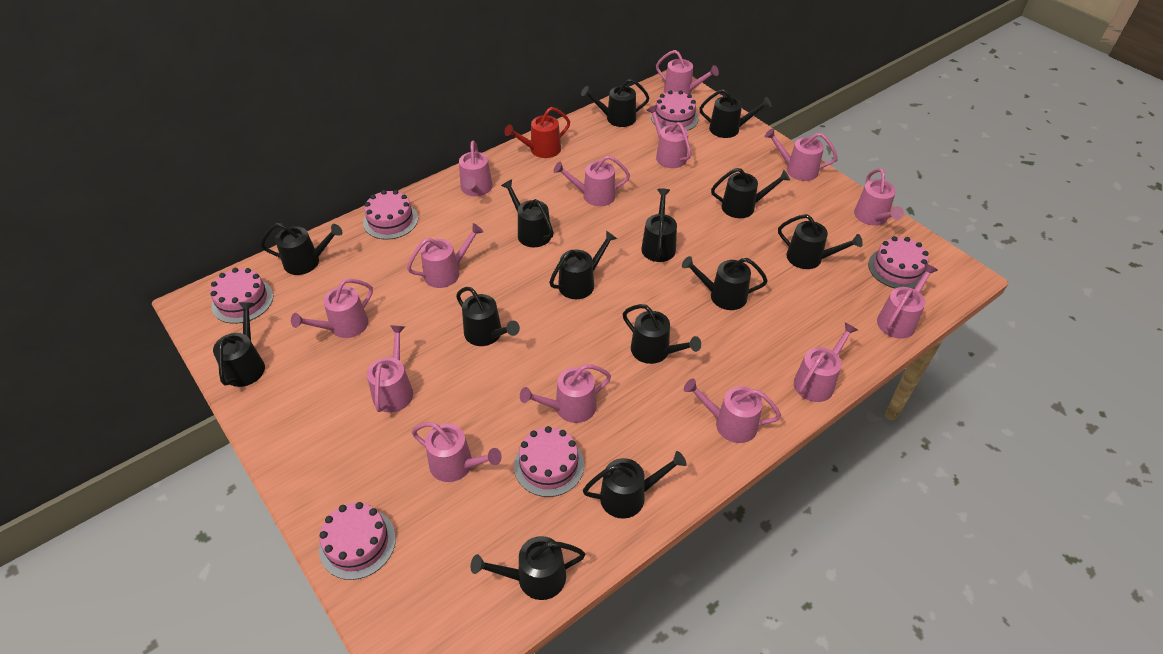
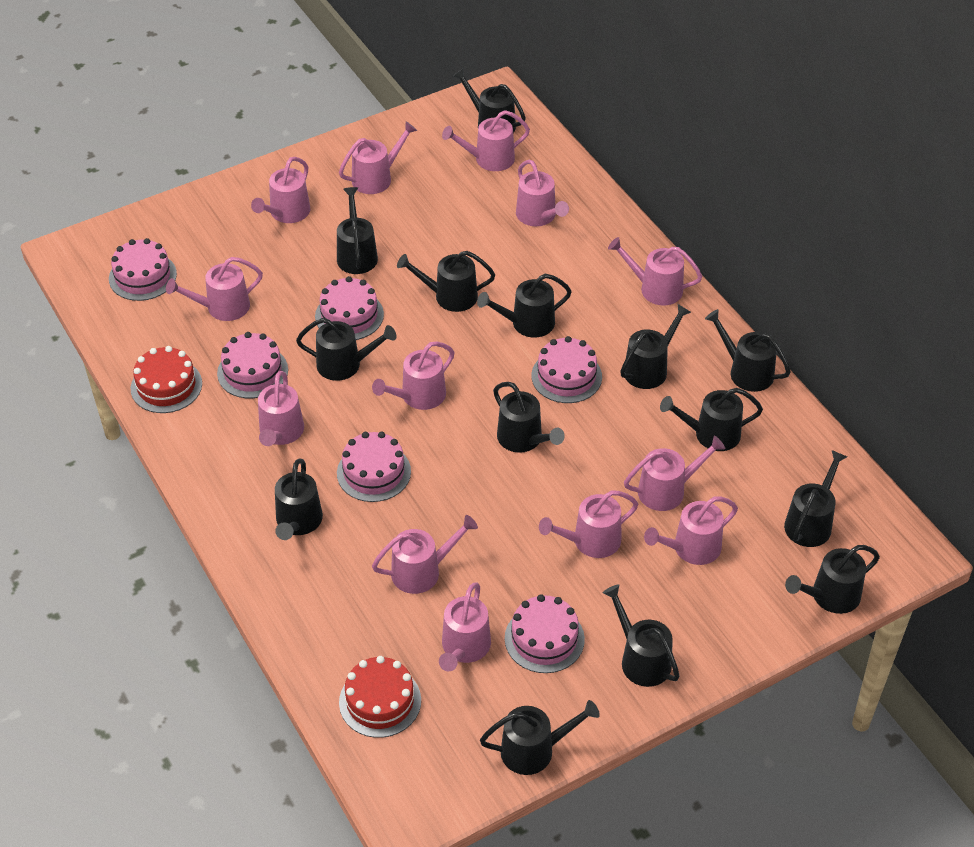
pink watering can: [291,279,373,338] [367,325,413,412] [407,223,483,288] [412,422,502,482] [459,141,493,196] [520,364,611,423] [554,155,630,206] [647,105,691,168] [656,50,719,94] [684,379,781,443] [765,128,838,181] [794,322,858,402] [854,168,904,226] [877,263,938,339] = 14 -> [166,257,263,321] [251,157,310,223] [258,371,304,446] [339,121,417,194] [372,342,455,410] [372,515,478,594] [439,582,491,671] [442,110,530,171] [516,160,569,226] [539,490,638,558] [608,237,702,305] [624,436,725,511] [644,496,738,565] = 13
red cake: none = 0 -> [131,346,202,413] [339,656,421,738] = 2
red watering can: [504,107,570,158] = 1 -> none = 0

